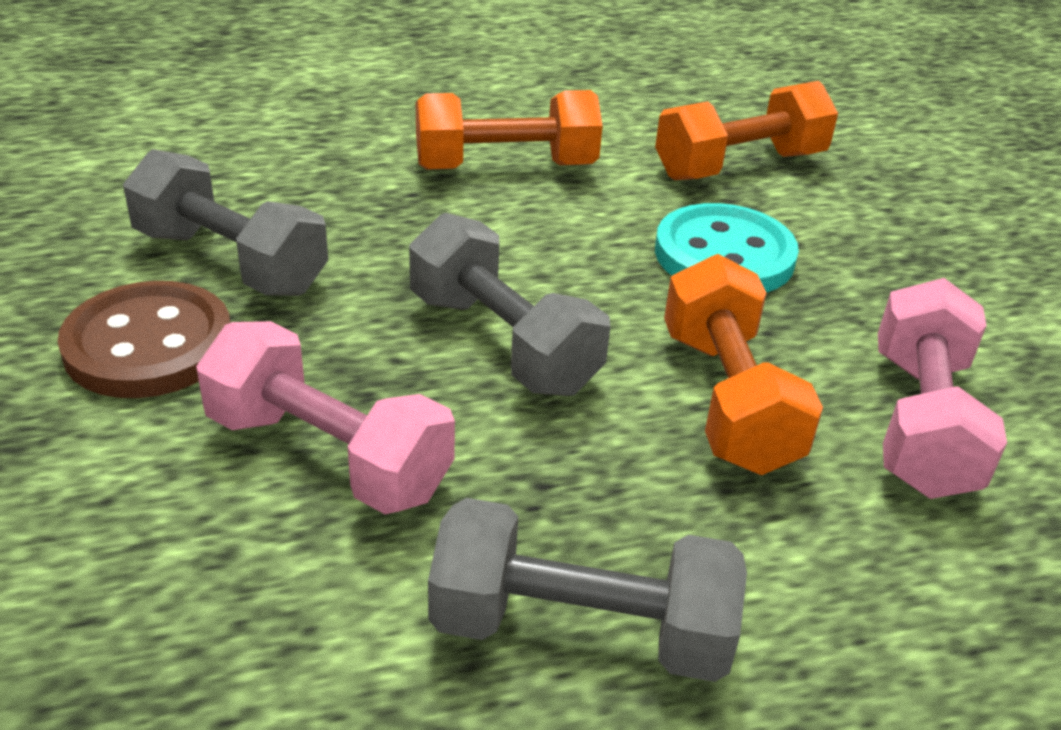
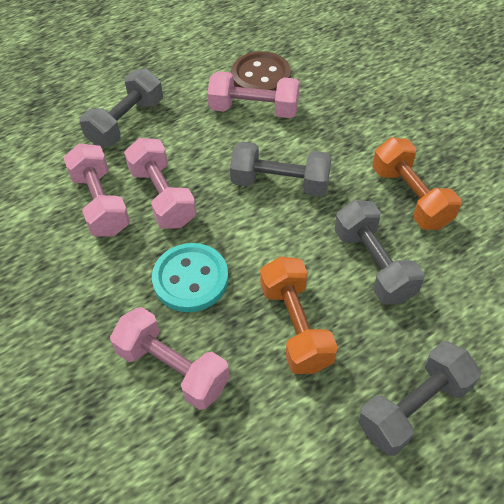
grey dumbbell: [123,149,328,296] [409,213,610,396] [428,498,747,682] = 3 -> [79,69,163,147] [230,141,332,197] [334,200,424,305] [358,341,481,456] = 4
orange dumbbell: [416,90,603,170] [655,81,838,180] [664,254,823,475] = 3 -> [260,257,338,374] [373,137,461,230] = 2
pink dumbbell: [196,321,455,514] [878,278,1007,499] = 2 -> [63,143,130,237] [110,307,230,410] [124,138,197,229] [207,71,300,118] = 4

